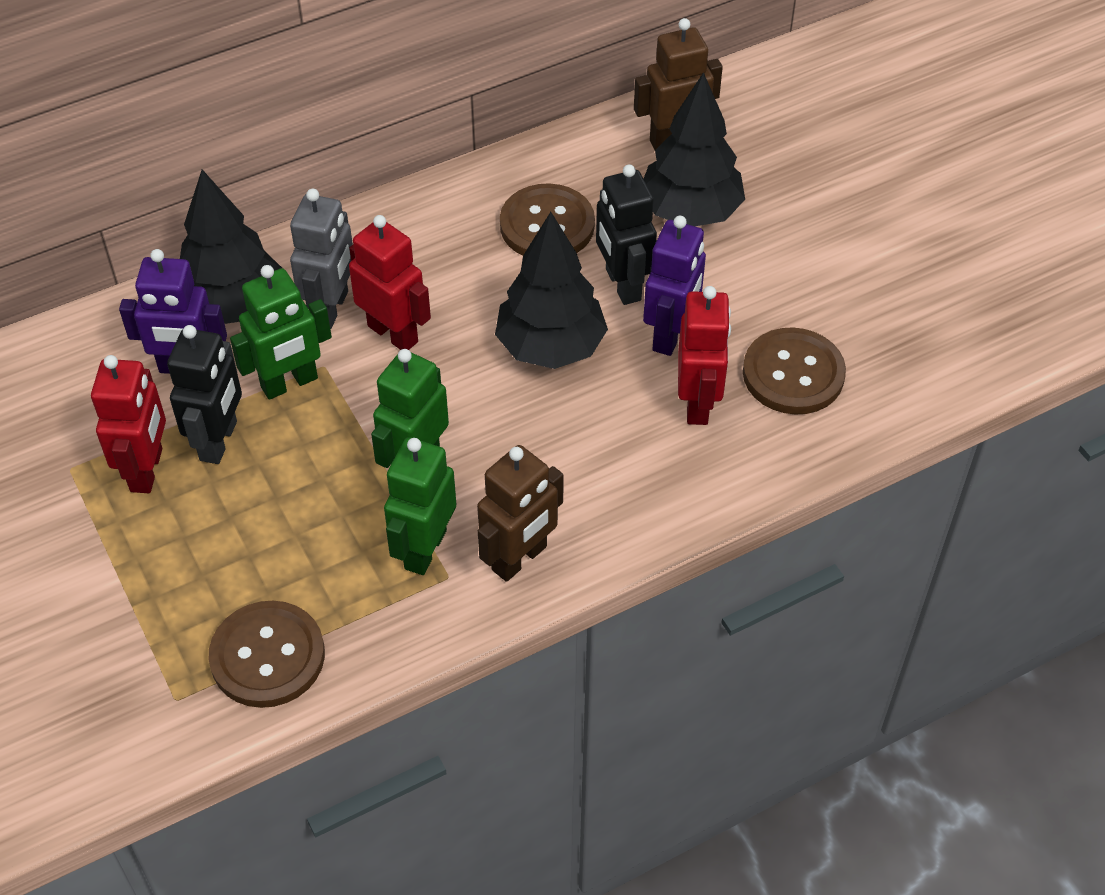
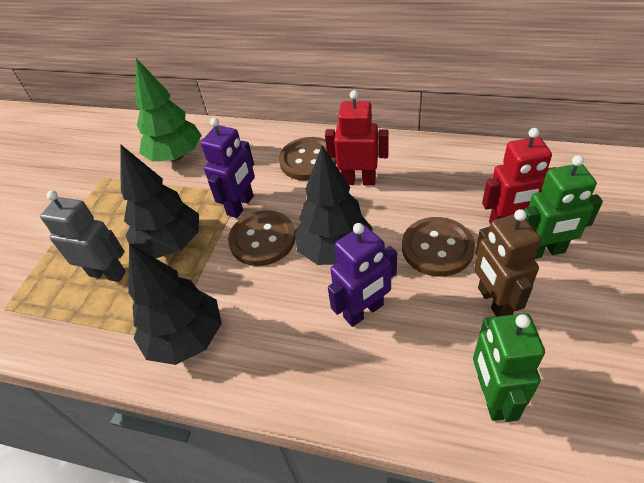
black robot: [167,325,242,464] [596,164,657,305] = 2 -> none = 0
brown robot: [477,445,564,582] [634,18,723,150] = 2 -> [474,209,541,317] = 1
green robot: [230,265,332,400] [371,349,449,468] [384,437,456,575] = 3 -> [473,313,545,422] [524,155,603,259] = 2
green tree: none = 0 -> [136,58,202,161] = 1
red robot: [91,355,166,493] [349,215,431,350] [678,286,731,425] = 3 -> [325,90,389,186] [482,128,557,223] = 2

